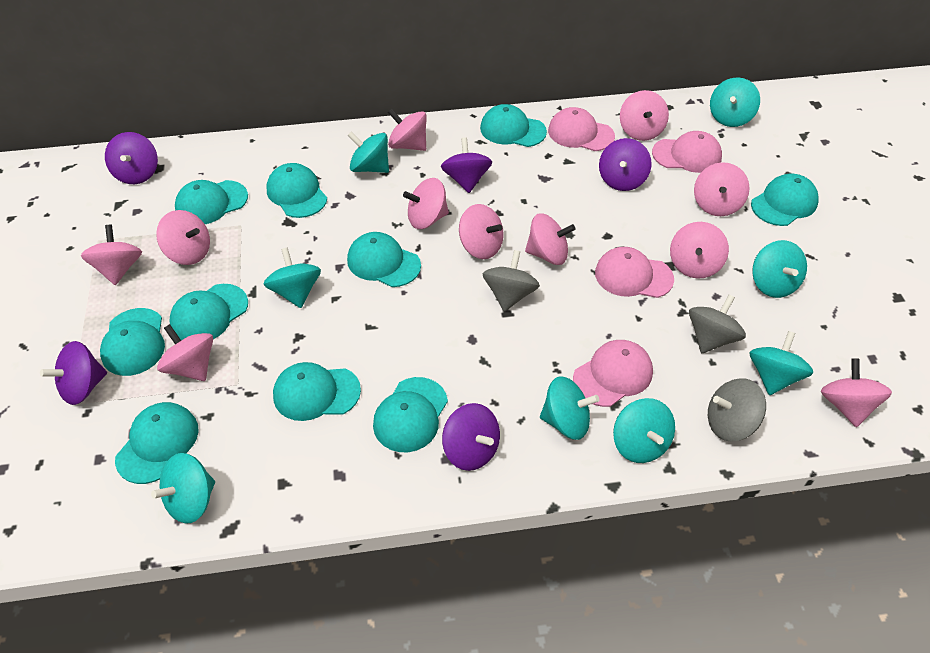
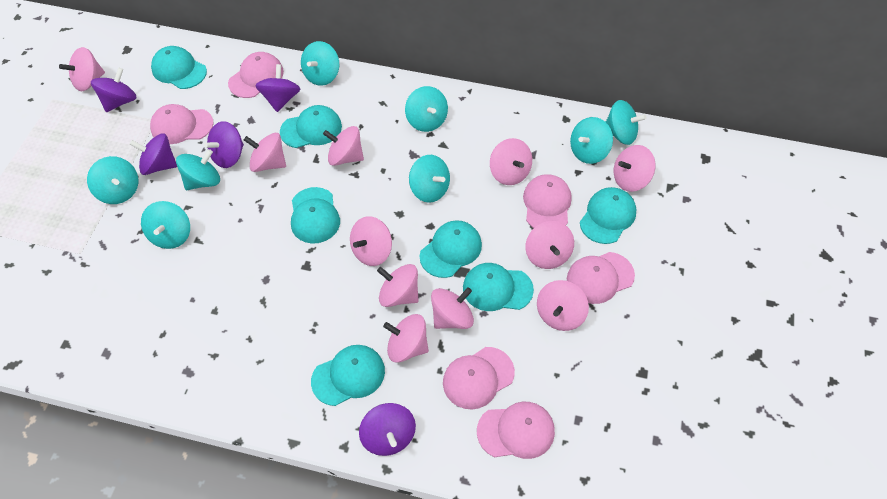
grey spinning top: [483,250,540,312] [689,294,746,354] [708,378,766,442] = 3 -> none = 0
pink cap: [548,107,615,151] [573,340,653,407] [595,247,674,298] [652,131,722,173] = 4 -> [150,104,214,144] [228,52,284,98] [443,347,515,409] [477,402,555,459] [523,174,572,228] [567,252,635,304] = 6
turquoise cap: [100,308,165,376] [115,402,199,484] [169,284,248,340] [175,180,248,224] [266,163,327,218] [273,362,361,421] [347,232,421,287] [373,377,448,452] [480,104,547,147] [751,174,819,226] = 10 -> [151,46,207,89] [280,105,342,148] [291,187,340,244] [311,345,385,406] [420,220,482,278] [463,263,534,311] [580,187,636,244] = 7

